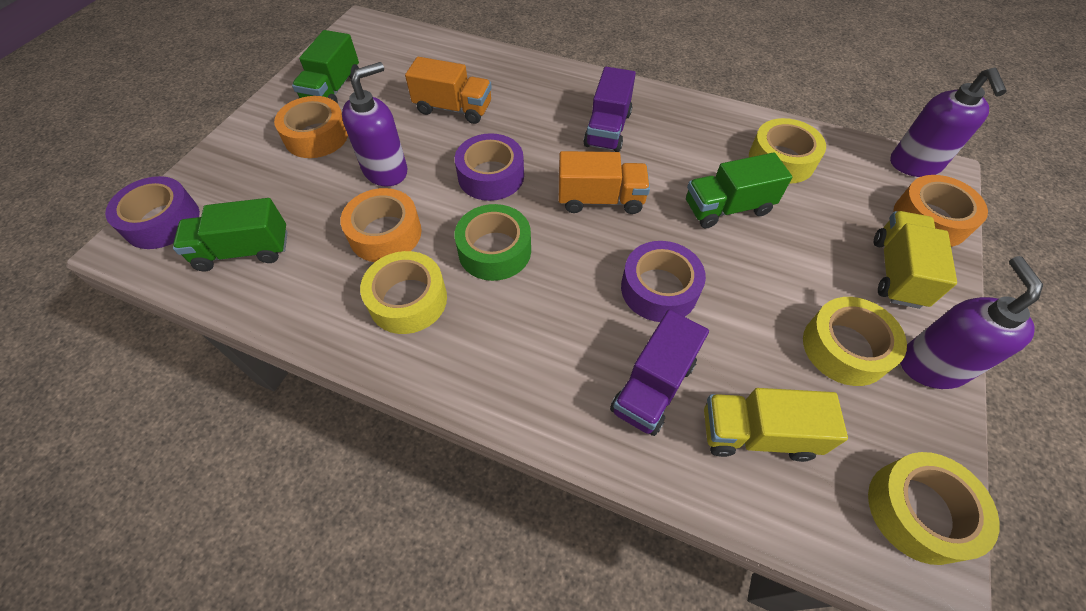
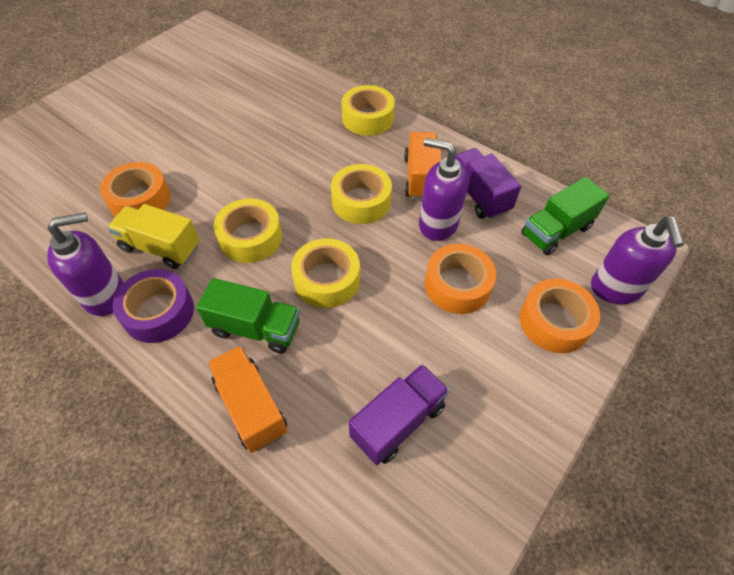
green tape: [454,204,531,281] = 1 -> none = 0
green truck: [173,198,288,271] [292,30,359,104] [686,153,792,228] = 3 -> [196,278,300,353] [521,177,610,255] = 2
purple tape: [105,176,200,249] [455,133,524,201] [621,241,706,322] = 3 -> [112,269,194,343] = 1
yellow truck: [704,388,848,462] [874,211,957,309] = 2 -> [107,204,200,269] = 1

